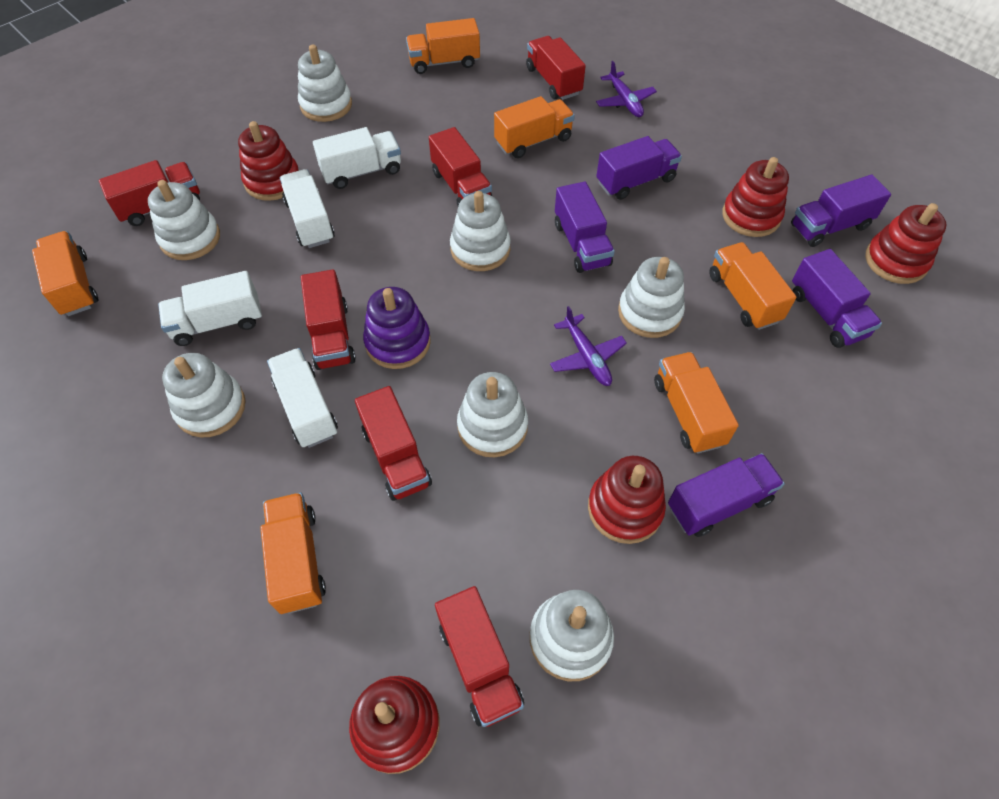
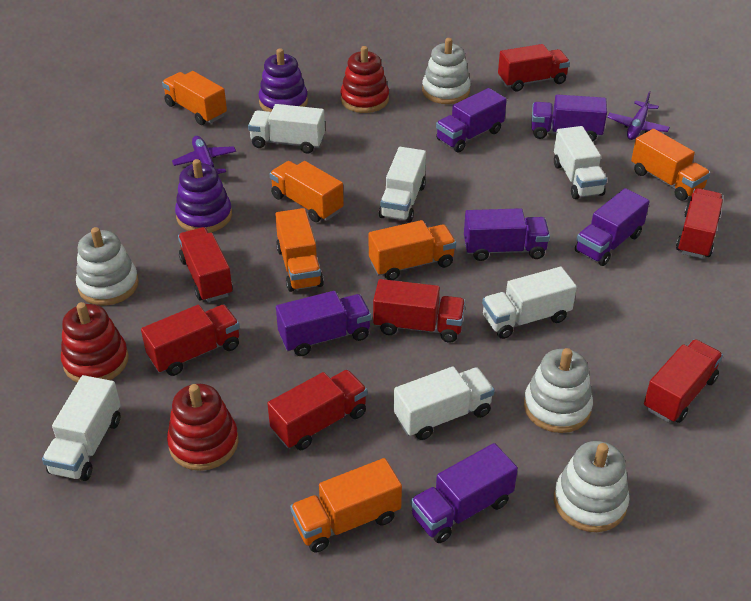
purple stacking toy: [363,287,431,369] = 1 -> [175,159,232,233] [259,48,308,112] = 2
purple truck: [555,182,615,273] [596,136,682,200] [668,453,785,537] [791,175,891,247] [792,249,882,348] = 5 -> [276,291,371,356] [410,443,518,543] [436,88,507,152] [464,208,550,261] [531,94,607,142] [575,188,650,266] = 6
red stacking toy: [238,121,299,201] [349,676,439,774] [588,456,666,544] [722,157,789,237] [865,203,946,284] = 5 -> [61,302,129,383] [167,384,239,471] [340,46,389,113] = 3
red truck: [99,160,200,226] [301,269,356,370] [355,386,432,501] [429,127,492,206] [435,586,524,727] [526,36,586,100] = 6 -> [141,305,240,376] [178,227,233,302] [267,370,367,450] [373,279,465,343] [498,44,570,92] [644,339,723,423] [676,188,723,259] = 7
white stacking toy: [148,180,220,260] [162,353,246,438] [298,45,352,122] [450,191,511,271] [457,372,528,457] [530,590,614,681] [618,257,685,338] = 7 -> [76,227,139,305] [422,38,471,104] [524,348,593,433] [554,441,630,532] = 4
white truck: [158,271,262,346] [267,348,338,448] [280,169,335,248] [313,127,401,189] = 4 -> [42,375,121,481] [248,104,325,154] [379,147,426,223] [394,366,495,440] [482,267,577,339] [554,126,607,199] = 6

